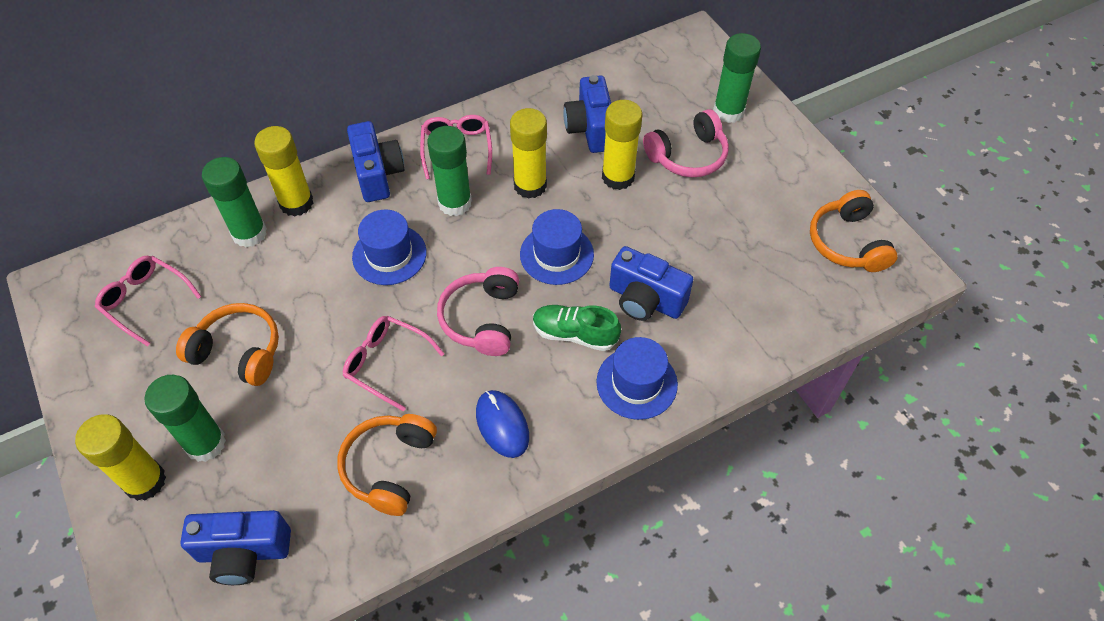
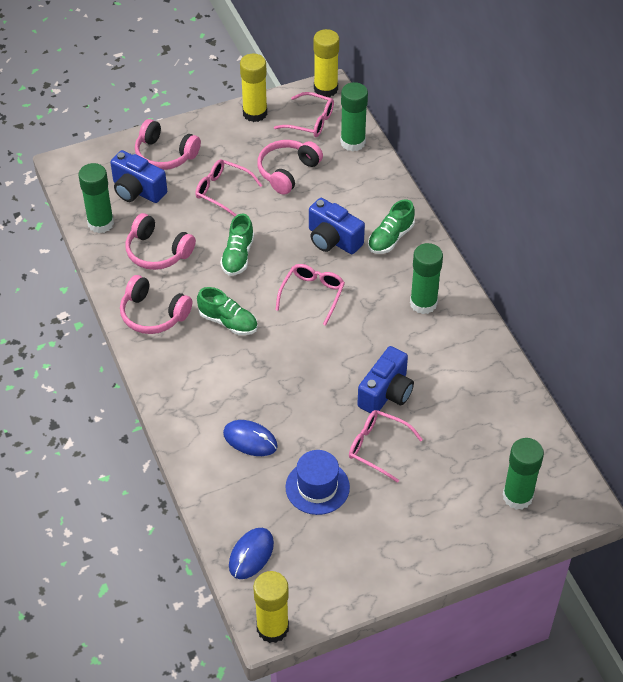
blue camera: [180,510,291,585] [347,121,405,202] [563,75,611,153] [609,246,693,321] = 4 -> [110,150,167,203] [309,198,365,254] [358,346,414,413] = 3
blue hat: [352,209,427,285] [520,209,594,285] [596,337,678,420] = 3 -> [286,450,350,515] = 1
blue mouse: [476,390,529,458] = 1 -> [223,420,278,456] [229,528,274,579] = 2
green shoe: [533,305,621,351] = 1 -> [197,287,258,335] [220,214,254,276] [368,199,415,254] = 3
orange headphones: [176,303,279,386] [337,414,437,516] [810,190,898,272] = 3 -> none = 0
pink glasses: [95,256,202,347] [343,316,444,412] [420,115,492,179] = 3 -> [195,159,262,217] [274,92,334,137] [275,264,345,326] [349,410,423,483] = 4
pink headphones: [437,267,519,356] [643,109,729,177] = 2 -> [120,275,192,334] [125,213,196,270] [135,119,201,170] [257,140,323,195] = 4
yellow glue stick: [75,414,166,501] [254,126,313,217] [510,108,547,199] [602,100,643,190] = 4 -> [240,54,267,122] [253,571,289,643] [313,29,339,97] = 3

